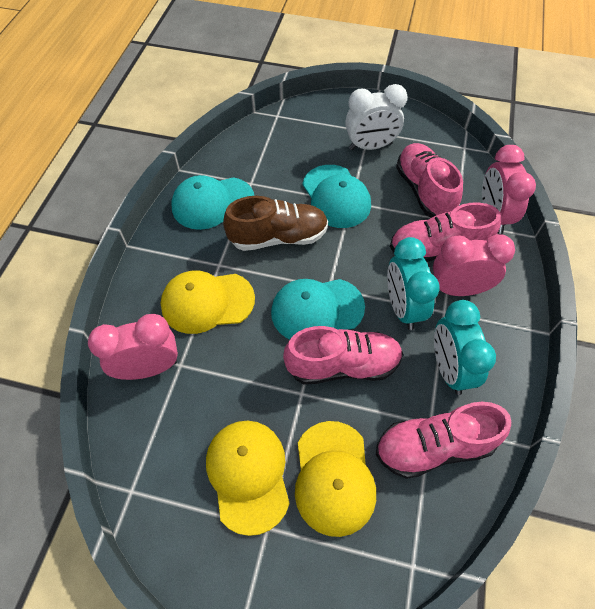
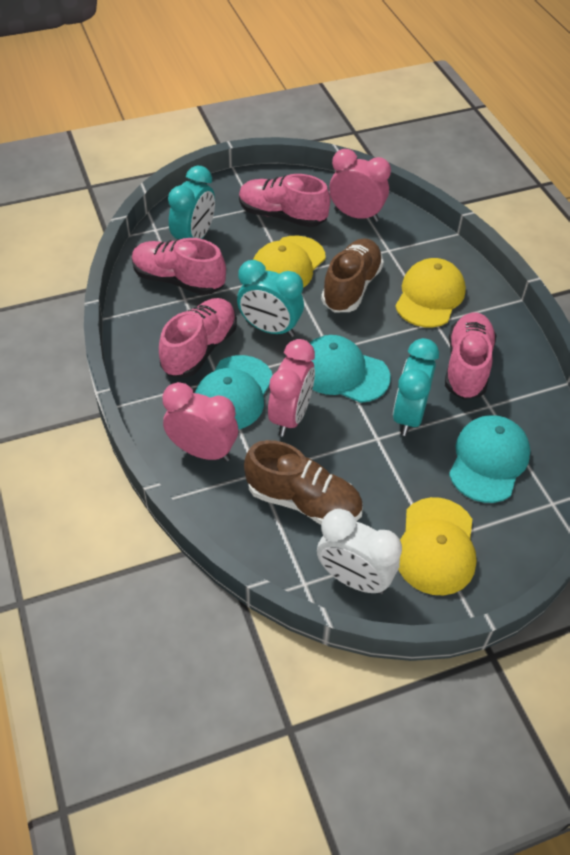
brown shoe: [223,196,328,251] = 1 -> [244,440,363,525] [321,238,384,313] = 2
turquoise clock: [387,237,440,330] [434,300,496,395] = 2 -> [168,166,215,239] [237,260,304,337] [393,338,439,436] = 3

